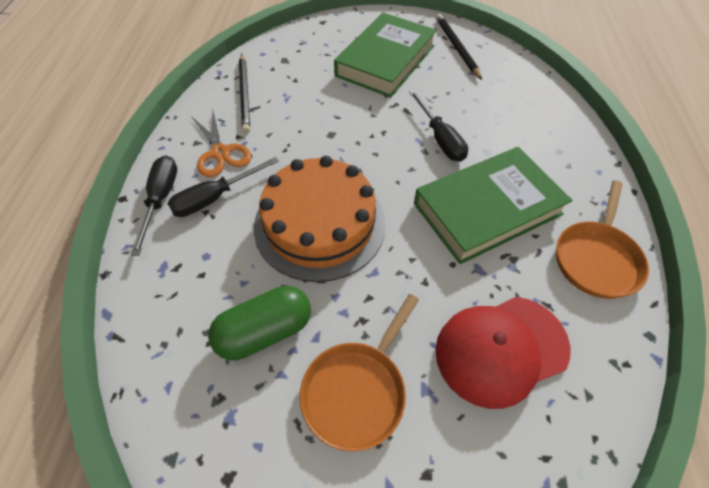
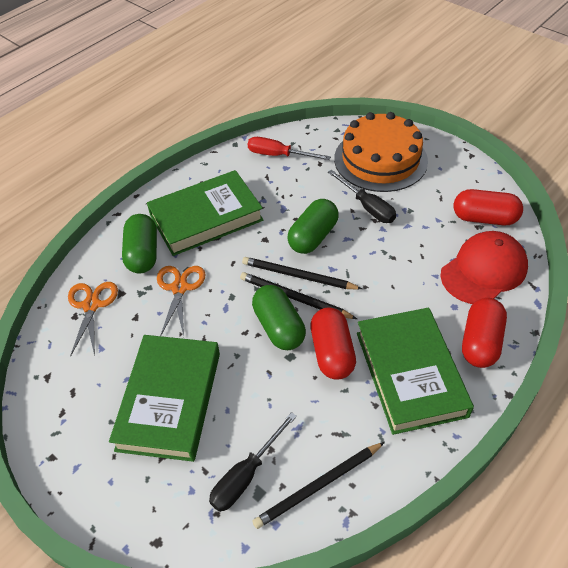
black pencil: [239,54,250,133] [436,14,482,80] = 2 -> [240,272,357,319] [242,257,362,290] [252,442,385,529] = 3
black screwdriver: [131,155,177,256] [168,157,279,217] [409,90,468,162] = 3 -> [209,412,297,512] [328,170,396,223] = 2
green book: [334,13,437,98] [414,147,573,264] = 2 -> [109,335,220,462] [147,170,264,256] [357,308,474,435] = 3
green capsule: [208,286,311,360] = 1 -> [122,214,157,273] [252,285,306,350] [287,199,339,254] = 3
orange pan: [300,294,419,452] [556,180,649,299] = 2 -> none = 0
orange scissors: [191,109,251,177] = 1 -> [68,282,118,357] [157,266,206,336] = 2
red capsule: none = 0 -> [310,307,356,380] [454,189,523,225] [462,298,507,368] = 3
red screwdriver: none = 0 -> [248,137,331,160] = 1

